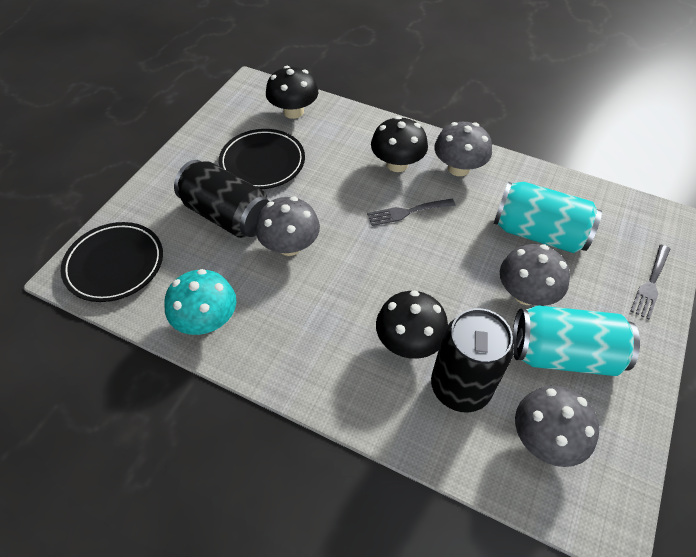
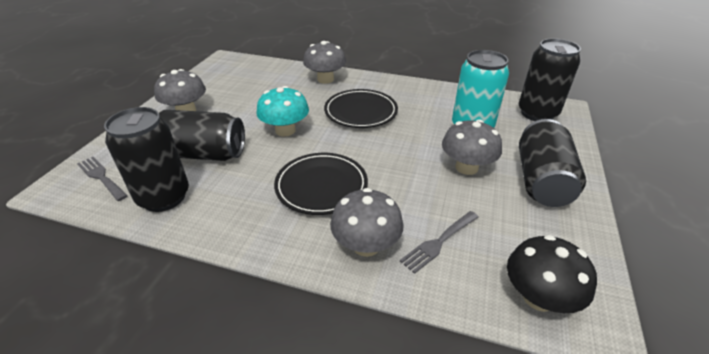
black can: [174,160,270,238] [431,308,514,412] = 2 -> [104,107,189,212] [159,110,245,161] [518,38,581,121] [519,119,586,207] = 4
black mushroom: [266,66,318,119] [371,116,428,172] [376,290,448,359] = 3 -> [507,235,597,313] = 1
turquoise can: [494,182,602,253] [512,305,640,376] = 2 -> [452,50,509,128] = 1

